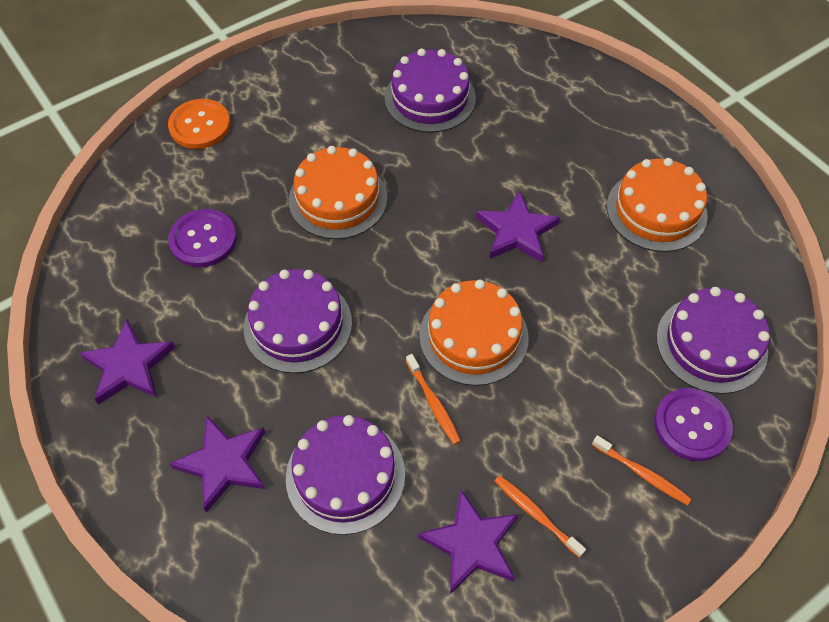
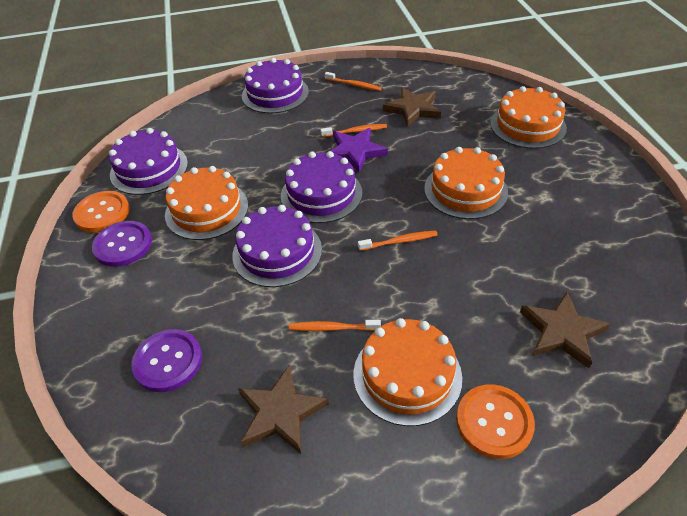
brown star: none = 0 -> [238,365,329,454] [383,87,441,127] [520,292,610,368] = 3
orange button: [168,99,231,149] = 1 -> [72,191,130,233] [456,384,535,459] = 2
orange cake: [289,146,387,239] [419,279,529,386] [607,158,708,252] = 3 -> [165,166,248,240] [353,318,462,426] [424,147,508,219] [490,86,567,149] = 4
orange toothbrush: [406,354,461,445] [495,475,586,557] [592,435,692,505] = 3 -> [289,320,381,331] [320,124,387,137] [325,72,382,91] [358,231,438,251] = 4
purple star: [80,319,175,405] [169,416,265,513] [418,489,518,594] [476,191,560,263] = 4 -> [330,128,388,173] = 1

